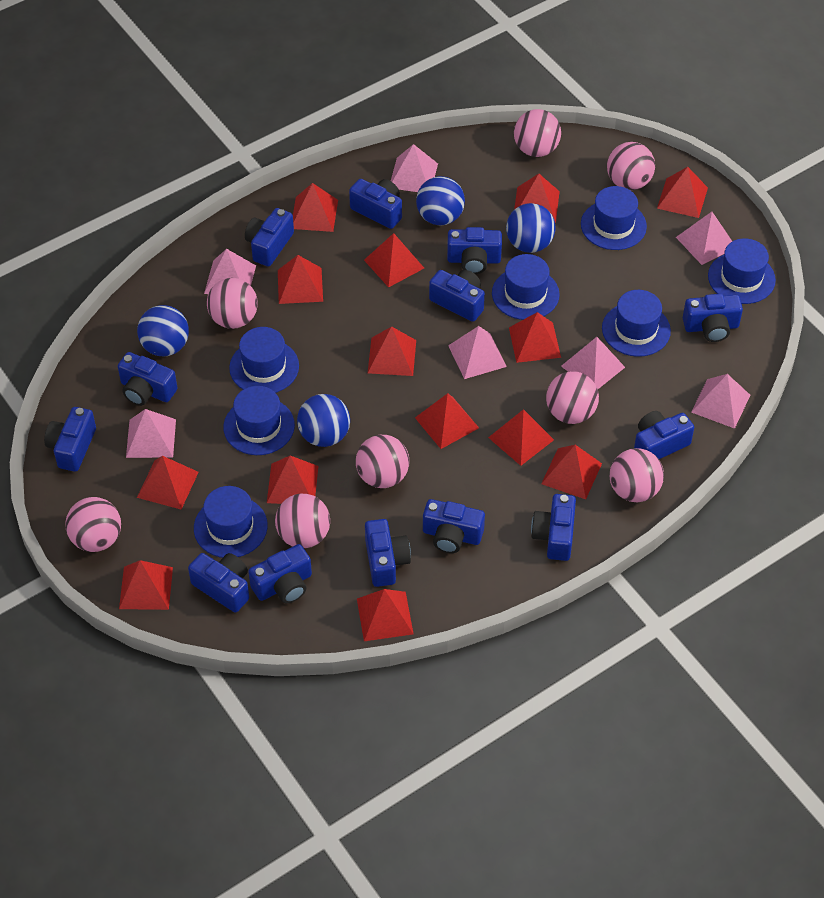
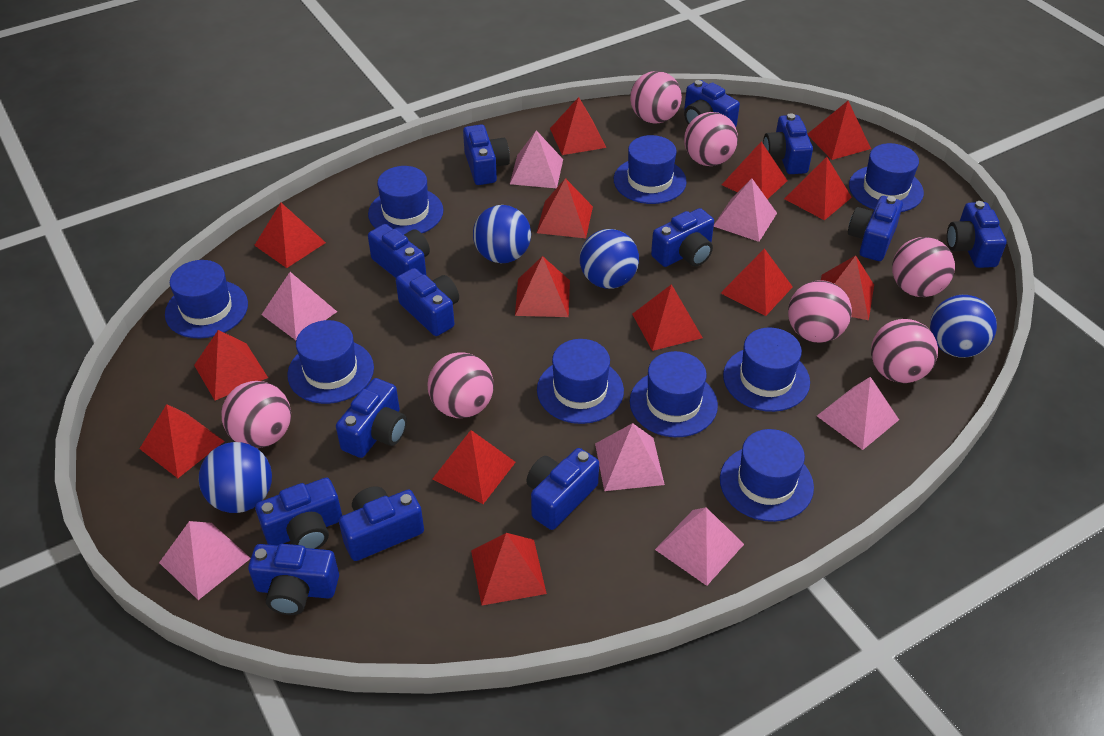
blue hat: [194,486,268,558] [223,386,295,455] [229,327,299,393] [492,254,560,320] [581,186,647,250] [602,290,671,357] [708,238,776,304] = 7 -> [165,260,248,338] [287,320,374,404] [368,166,443,235] [537,339,624,424] [614,135,687,204] [630,351,718,437] [720,429,814,522] [723,328,810,412] [849,143,924,212] = 9
pink ball: [65,497,121,552] [207,278,258,329] [275,494,330,548] [356,435,409,488] [514,109,561,157] [546,371,599,424] [607,142,655,190] [610,448,664,502] = 8 -> [222,381,291,448] [428,352,494,418] [630,71,682,124] [684,112,738,166] [788,280,852,343] [871,319,938,383] [892,237,955,297] = 7

